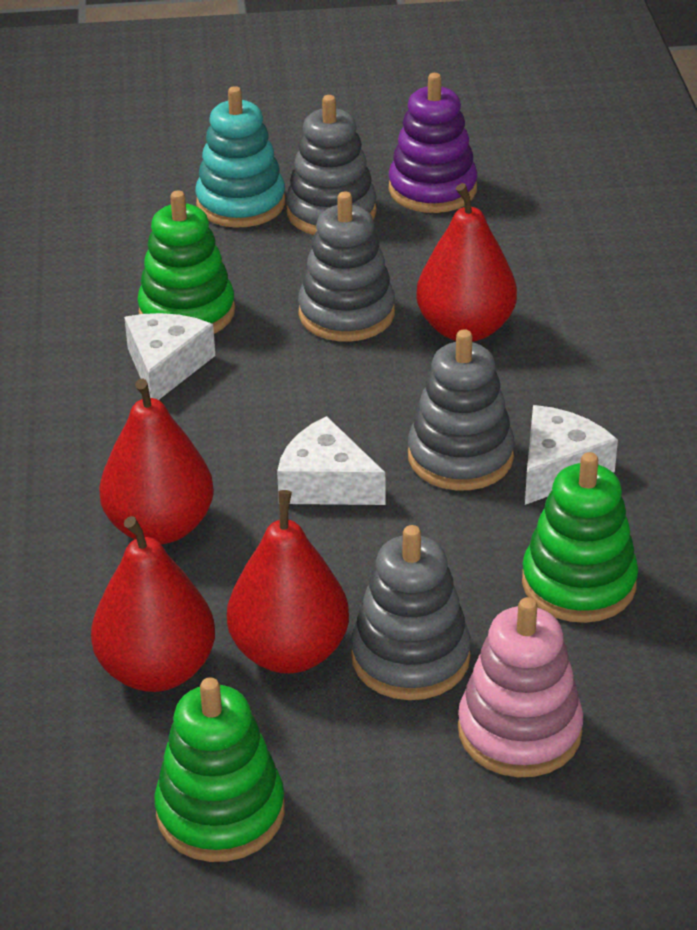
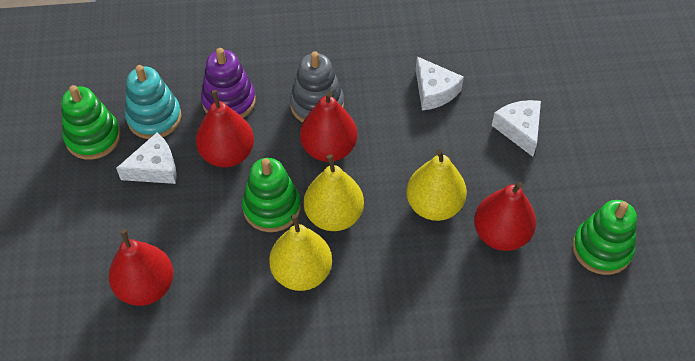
grey stacking toy: [286,95,377,235] [298,192,395,342] [351,525,471,700] [408,329,515,491] = 4 -> [290,51,344,122] = 1
pink stacking toy: [458,597,584,777] = 1 -> none = 0
yellow pear: none = 0 -> [269,214,332,291] [304,154,364,231] [406,149,467,221] = 3

